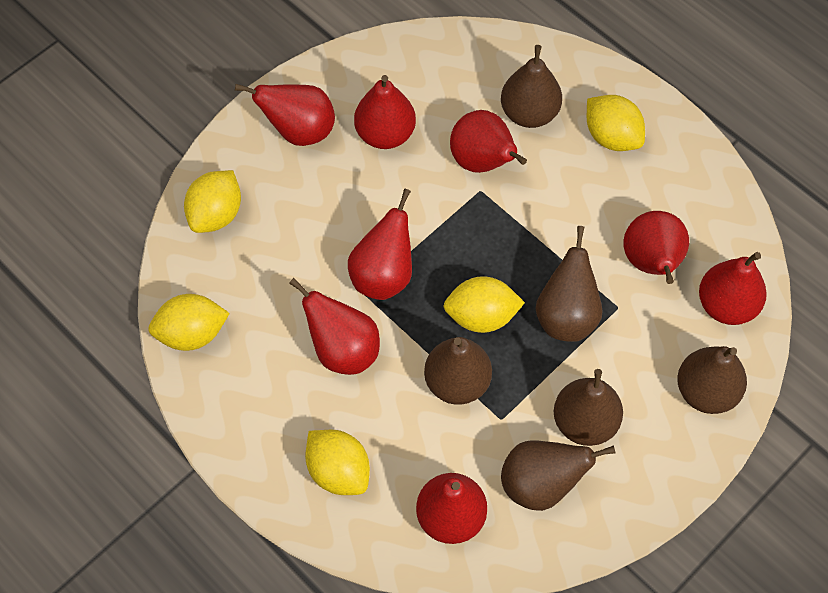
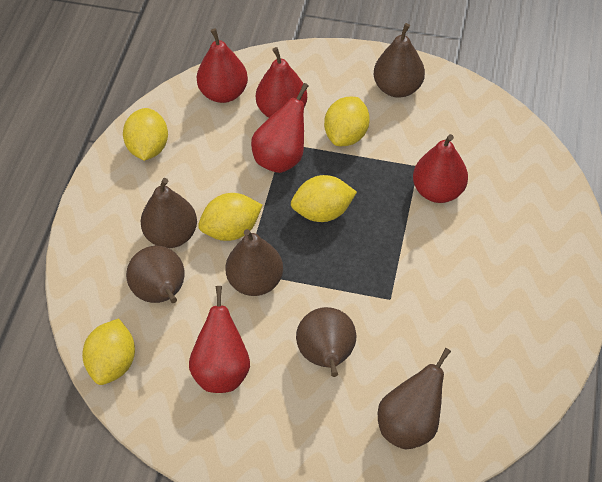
red pear: [235,84,335,146] [289,278,380,375] [348,189,412,300] [354,75,416,149] [416,473,487,544] [450,110,527,173] [623,211,689,284] [699,252,767,325] = 8 -> [189,286,250,393] [197,28,248,103] [251,83,309,173] [256,47,307,118] [413,134,468,203] = 5

